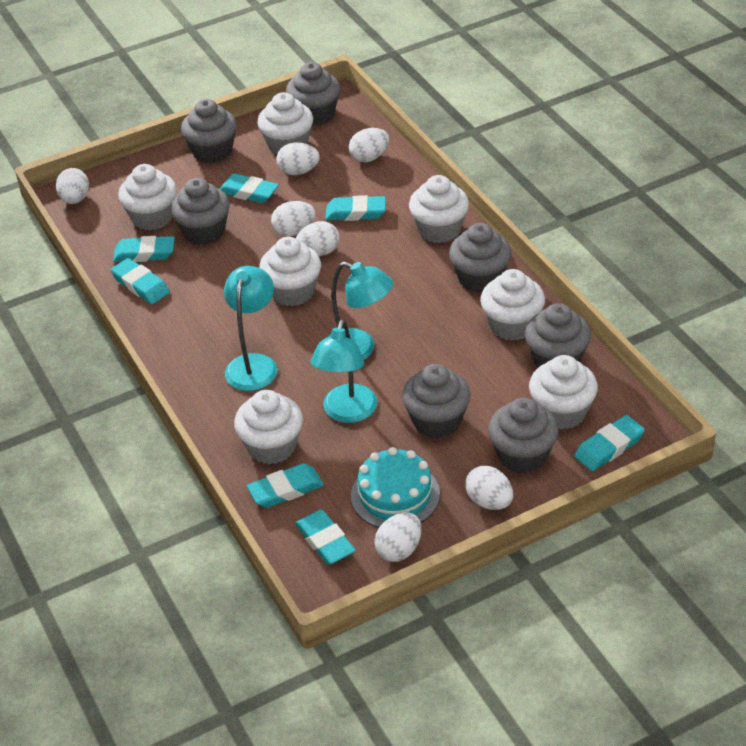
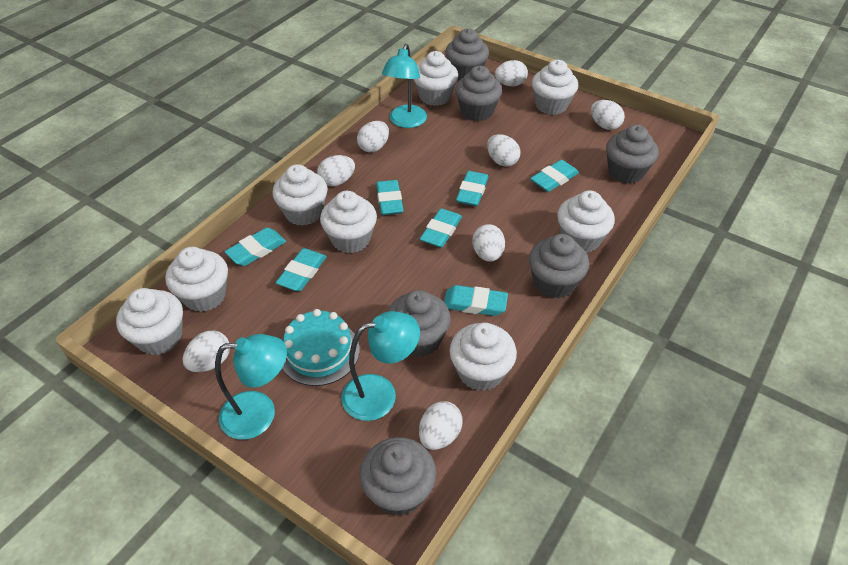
grey cupcake: [170,178,230,245] [181,99,237,164] [286,62,340,126] [402,364,471,438] [449,223,512,293] [488,398,559,474] [525,303,591,368] = 7 -> [360,437,436,516] [388,290,451,357] [445,29,489,80] [455,66,502,121] [529,234,589,298] [606,125,659,184] = 6
white cupcake: [118,164,177,231] [234,390,303,464] [257,92,313,154] [259,237,321,306] [409,175,469,243] [480,269,545,341] [529,355,598,430] = 7 -> [116,288,183,355] [165,247,228,312] [273,164,328,226] [320,191,377,253] [414,51,458,106] [449,323,517,391] [532,60,578,115] [557,190,615,253] = 8
white egg: [56,168,89,204] [271,201,316,236] [276,142,320,175] [296,221,339,256] [349,128,389,162] [374,512,422,562] [465,466,513,510] = 7 -> [183,330,230,372] [317,155,355,186] [357,121,389,152] [419,401,463,450] [472,224,505,262] [487,134,520,167] [495,60,528,87] [591,100,625,130] = 8

